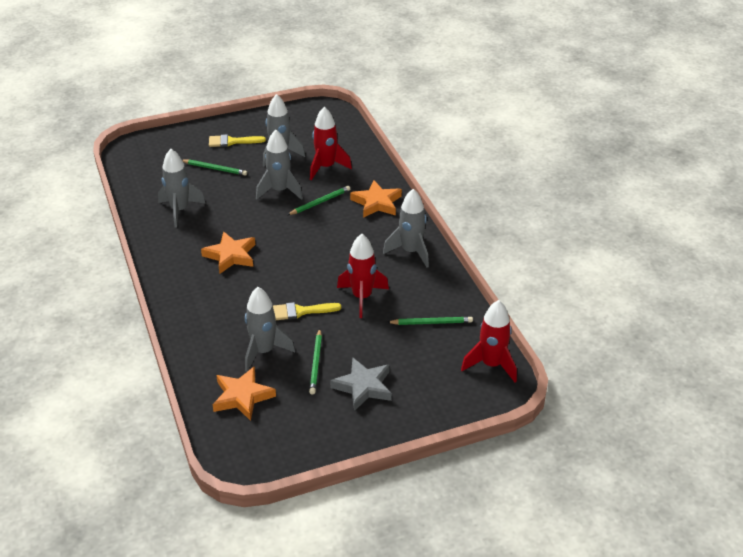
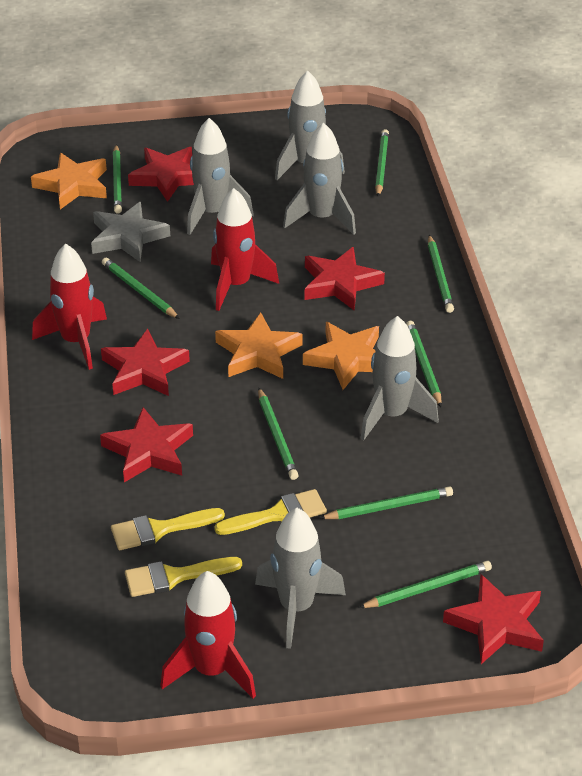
green pencil: [182,159,247,176] [287,186,350,215] [309,329,322,395] [387,317,473,325] = 4 -> [102,258,180,319] [113,145,122,214] [258,388,299,480] [319,487,453,519] [358,561,492,608] [375,129,389,197] [406,321,442,407] [428,235,454,313] = 8
red star: none = 0 -> [100,407,193,482] [101,329,190,396] [128,147,194,202] [305,247,385,311] [443,574,544,664] = 5
yellow brush: [209,134,266,147] [273,302,341,320] = 2 -> [111,508,225,550] [125,557,242,597] [214,489,327,535] = 3

